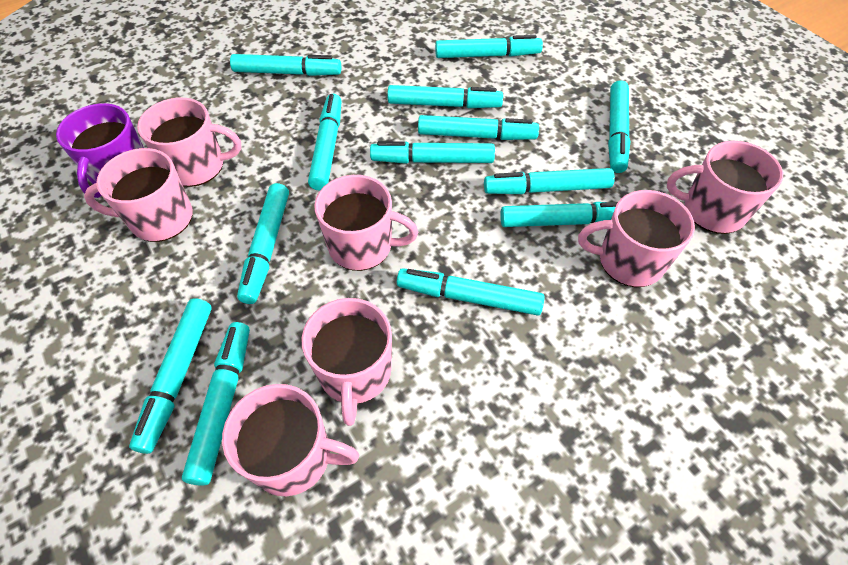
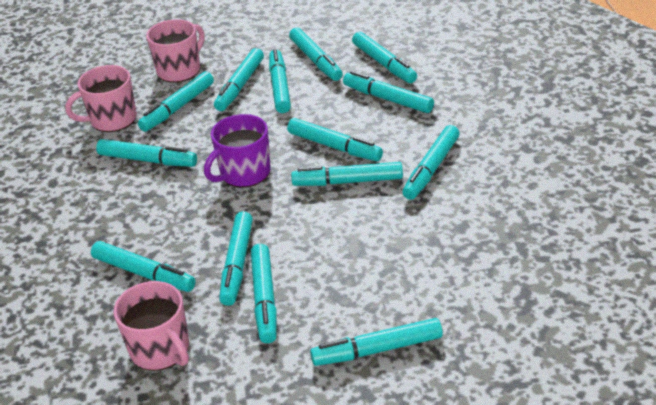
pink mug: [84,148,192,242] [137,97,241,187] [222,384,359,496] [301,298,392,426] [314,175,418,271] [578,190,695,287] [667,141,783,234] = 7 -> [65,65,137,132] [114,281,189,371] [146,19,205,83] = 3
turquoise marker: [129,298,212,454] [182,322,250,486] [230,54,341,76] [237,183,289,304] [308,94,342,191] [370,141,495,164] [387,85,503,108] [397,268,544,316] [418,115,539,140] [435,35,543,58] [484,168,615,194] [500,202,618,227] [608,80,631,173] = 13 -> [91,241,196,292] [96,139,197,167] [138,71,214,132] [214,48,264,111] [219,211,253,306] [251,244,277,343] [269,49,291,113] [287,118,383,161] [289,27,343,81] [291,162,403,186] [310,318,443,366] [343,71,434,113] [352,32,417,83] [402,125,460,200] = 14

